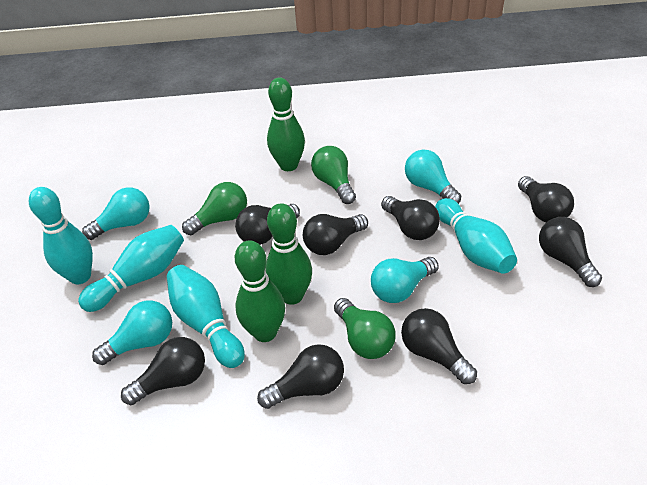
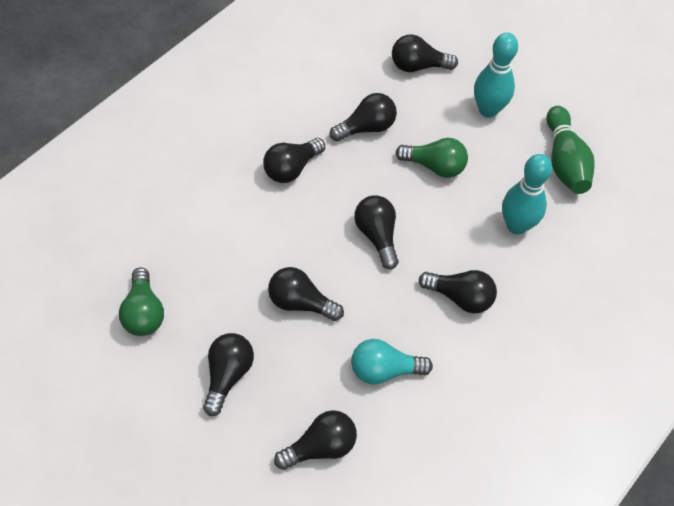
green bowling pin: [235,240,285,342] [265,203,312,305] [267,78,305,171] = 3 -> [546,106,595,194] = 1
green light bulb: [182,182,247,235] [311,146,356,204] [334,298,396,359] = 3 -> [119,268,164,336] [395,138,468,178] = 2
turquoise bowling pin: [29,187,93,284] [78,225,184,312] [167,265,245,368] [435,198,517,274] = 4 -> [474,32,518,118] [502,154,552,235] = 2
turquoise light bulb: [82,187,150,240] [92,301,172,365] [371,257,439,303] [405,150,461,204] = 4 -> [351,339,433,385] = 1

